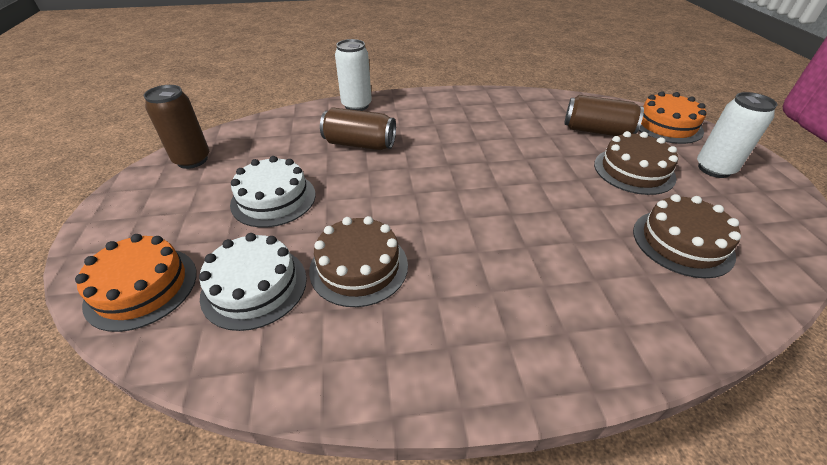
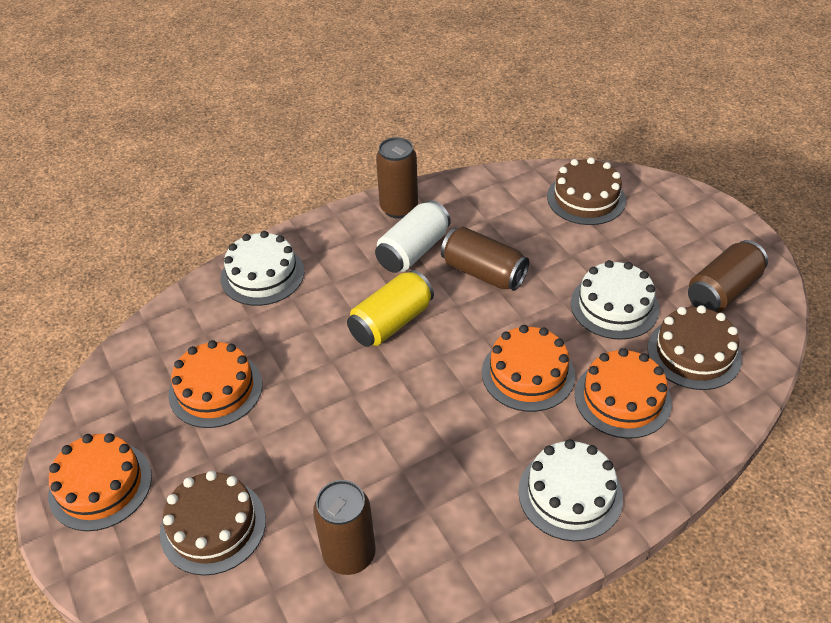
brown can: [144,85,209,169] [320,108,396,150] [564,95,644,136] = 3 -> [313,480,376,575] [376,137,418,219] [441,227,529,291] [688,240,768,313] = 4
orange cake: [75,234,197,332] [638,91,706,144] = 2 -> [48,433,152,531] [168,340,262,428] [482,325,575,412] [575,348,672,439] = 4
white cake: [199,233,307,331] [230,156,316,227] = 2 -> [221,231,304,306] [518,439,623,541] [571,260,660,340] = 3
white can: [335,39,372,111] [697,92,777,178] = 2 -> [375,200,451,273] = 1
yellow can: none = 0 -> [347,270,434,347] = 1

